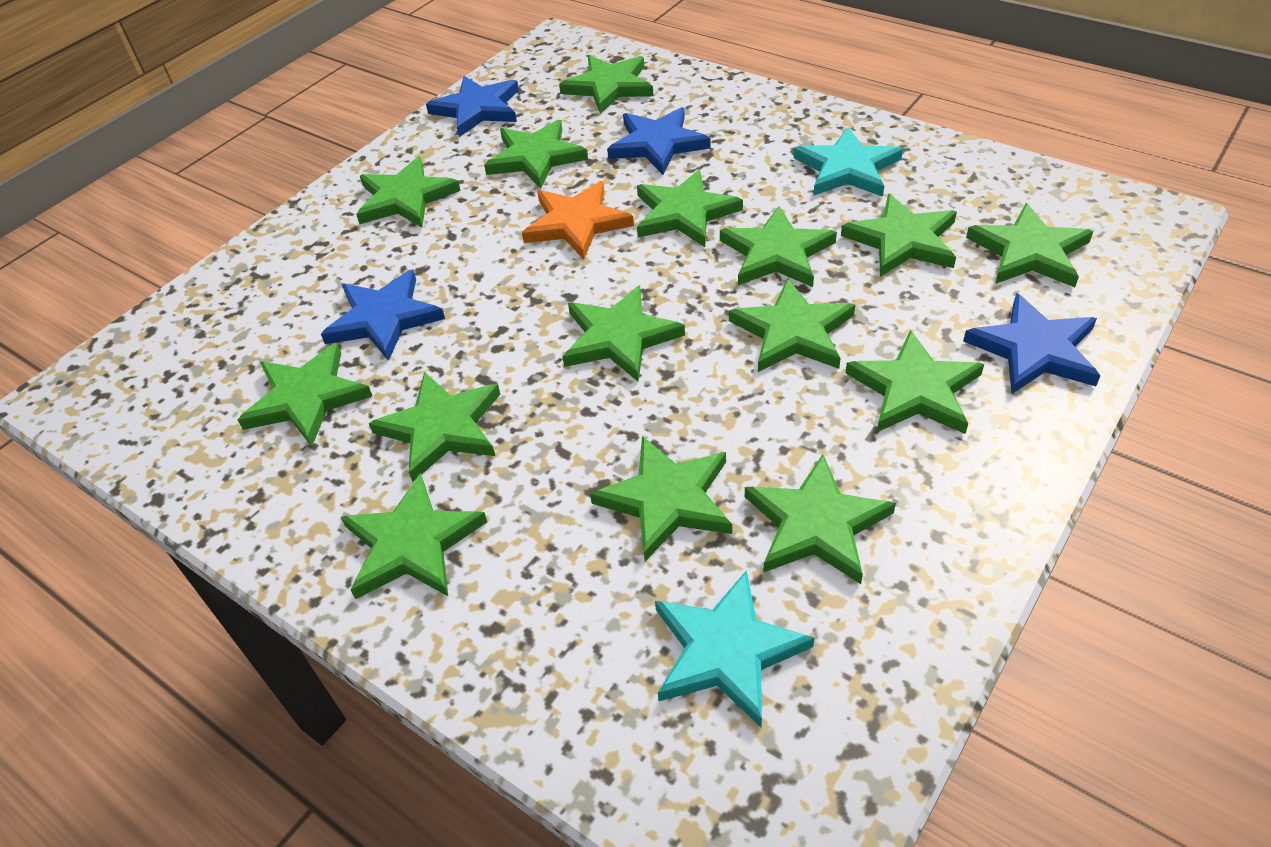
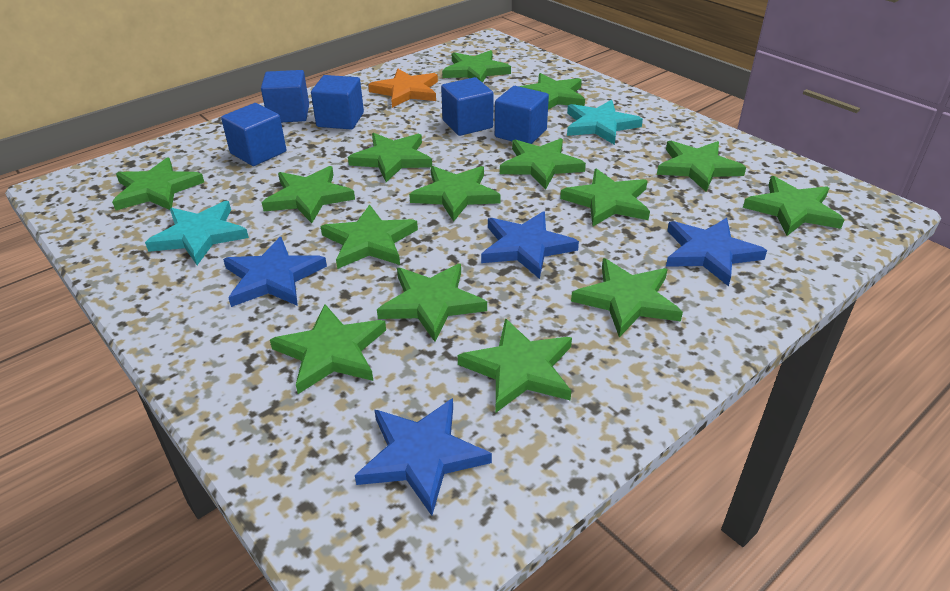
blue cube: none = 0 -> [221,103,286,166] [261,70,309,122] [311,75,364,129] [441,77,493,136] [495,86,549,144] = 5

